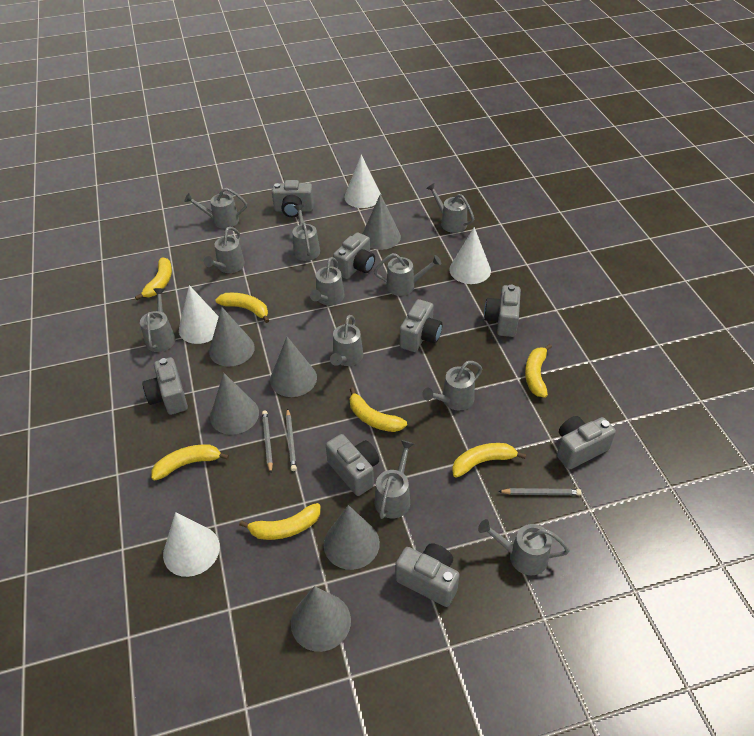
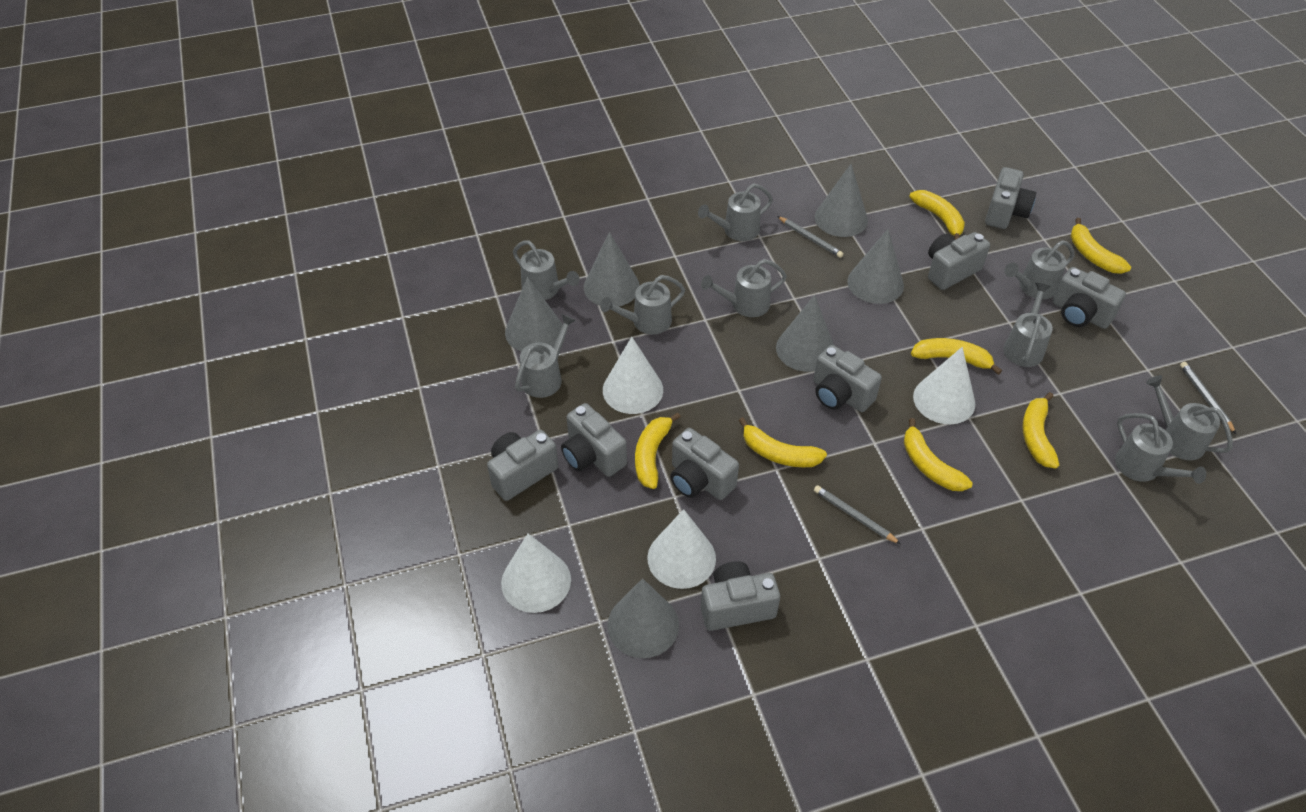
grey watering can: [140,288,176,352] [184,188,247,229] [204,227,245,273] [292,204,320,261] [310,257,345,305] [330,315,364,366] [374,253,441,296] [375,440,414,519] [422,361,482,411] [426,183,474,233] [478,519,570,575] = 11 -> [513,241,579,300] [515,314,576,398] [600,275,685,334] [698,184,773,241] [701,259,787,317] [1004,240,1075,299] [1004,283,1053,367] [1115,413,1206,484] [1146,375,1233,460] = 9

